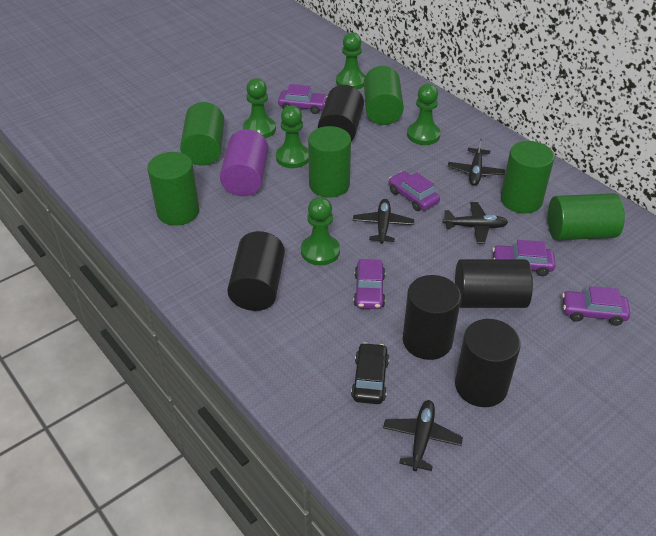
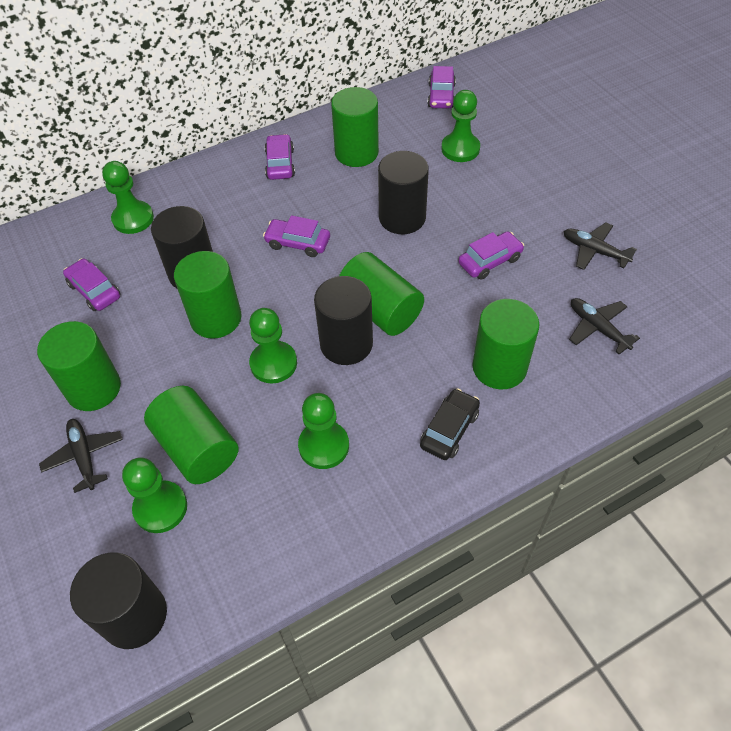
black cylinder: [227,231,285,311] [318,85,364,141] [403,275,461,360] [455,259,533,308] [455,319,521,407] = 5 -> [70,553,167,649] [151,206,213,288] [314,276,373,365] [378,151,429,234] = 4
black plane: [353,199,414,244] [383,400,463,471] [443,202,508,244] [448,138,505,186] = 4 -> [39,419,123,493] [564,222,637,270] [569,298,640,354] = 3
purple cylinder: [220,129,268,196] = 1 -> none = 0

